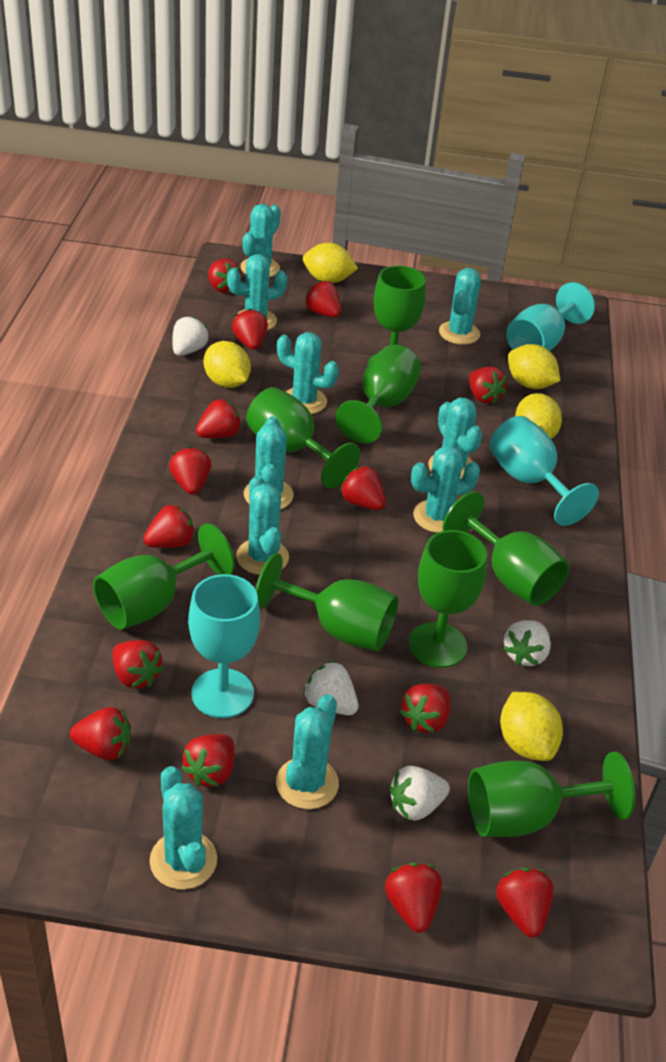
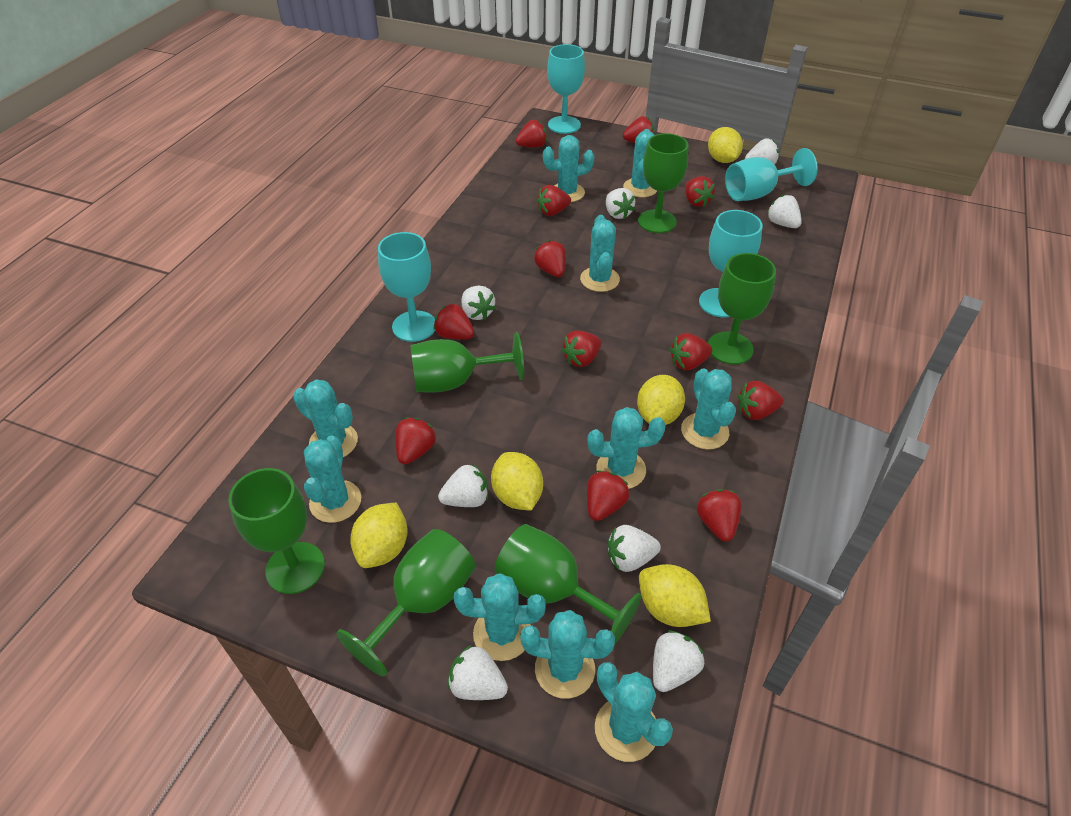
green goblet: [93,523,235,630] [246,387,360,488] [255,553,398,652] [336,345,421,443] [368,266,426,364] [408,530,487,668] [443,492,569,606] [468,752,635,837] = 8 -> [229,468,325,594] [336,529,475,677] [410,332,524,392] [495,524,642,645] [638,133,688,233] [708,253,776,365] = 6
red strawberry: [70,707,131,760] [112,640,164,689] [143,504,195,548] [169,446,211,495] [182,734,235,787] [196,399,242,438] [208,258,242,293] [232,308,268,350] [304,280,341,317] [340,466,386,510] [385,863,442,933] [400,684,450,733] [469,367,507,404] [496,868,554,938] = 14 -> [395,418,436,465] [434,303,474,340] [516,120,547,148] [534,240,566,277] [537,185,571,216] [561,330,602,367] [587,471,630,521] [623,116,654,143] [670,333,712,370] [685,176,715,207] [697,489,742,542] [738,381,784,420] = 12
turquoise goblet: [188,574,260,718] [490,416,599,526] [506,282,595,351] = 3 -> [378,232,435,342] [547,44,585,134] [699,210,762,317] [725,148,817,201] = 4
white strawberry: [172,316,209,356] [303,661,359,715] [389,766,450,821] [503,620,551,666] = 4 -> [438,464,488,507] [448,645,508,700] [462,286,496,320] [606,188,635,219] [608,525,661,572] [653,630,704,692] [745,138,779,164] [767,195,802,228] = 8

